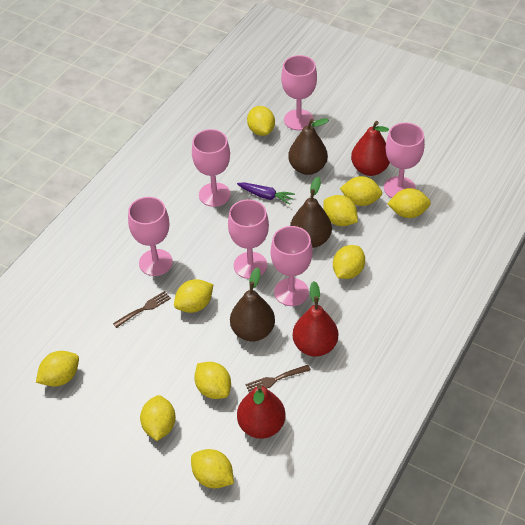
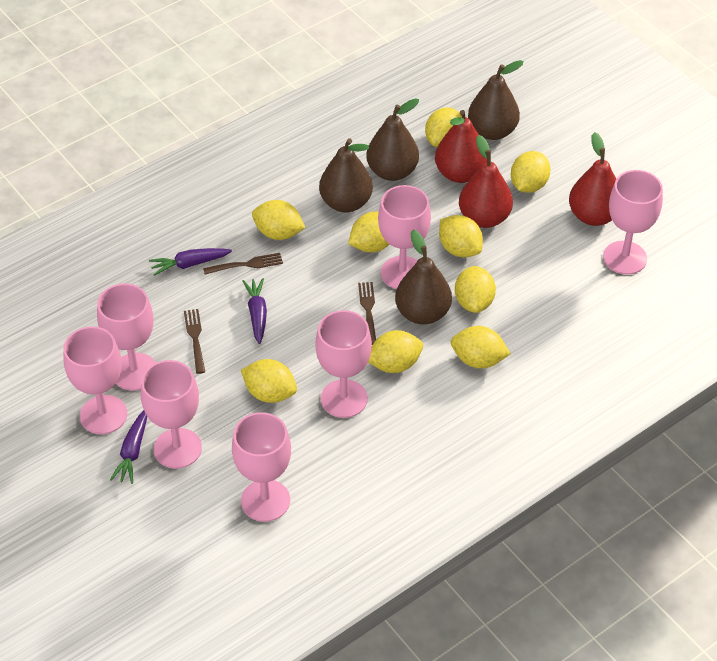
brown fork: [113,291,171,328] [245,365,311,393] = 2 -> [184,309,205,374] [203,253,283,275] [358,282,376,345] = 3
brown pear: [230,267,275,341] [288,118,329,175] [290,177,332,248] = 3 -> [319,138,373,213] [366,98,419,181] [395,230,452,325] [468,60,524,140] = 4
pink goblet: [128,197,173,276] [192,129,231,207] [228,199,269,279] [271,226,313,306] [281,55,317,130] [384,122,425,198] = 6 -> [63,326,127,434] [97,283,156,391] [141,360,202,469] [232,412,291,522] [315,310,372,418] [378,185,431,289] [603,170,663,275] = 7
purple carrot: [237,182,295,205] = 1 -> [110,410,147,484] [149,248,232,276] [242,278,267,344] = 3
yellow lemon: [36,351,79,387] [140,395,176,441] [174,279,213,313] [191,449,234,488] [194,362,231,399] [247,106,275,136] [323,195,358,226] [333,245,365,279] [340,176,382,206] [387,188,431,218] = 10 -> [241,359,297,403] [252,200,305,240] [348,212,390,252] [368,330,423,373] [425,107,462,147] [439,215,483,257] [451,326,511,368] [455,266,496,313] [511,151,550,193] = 9

